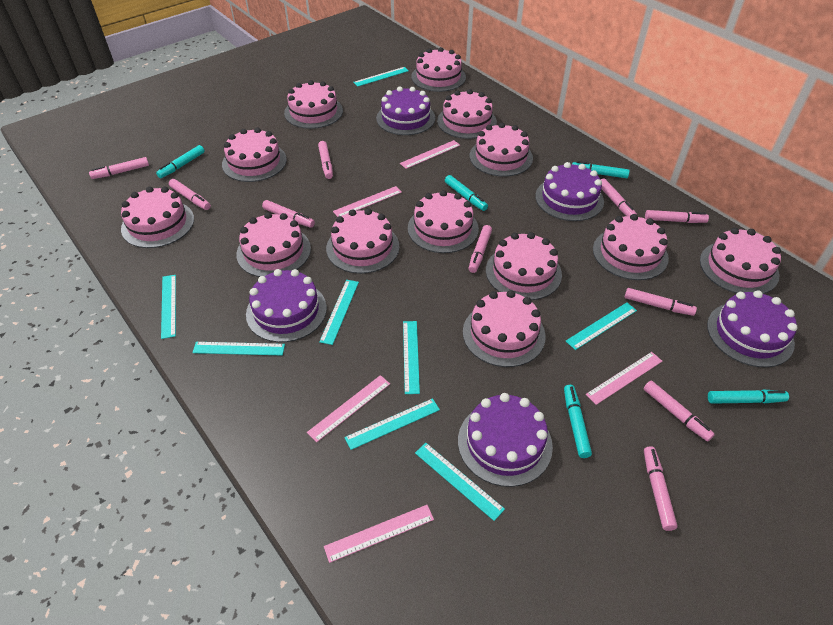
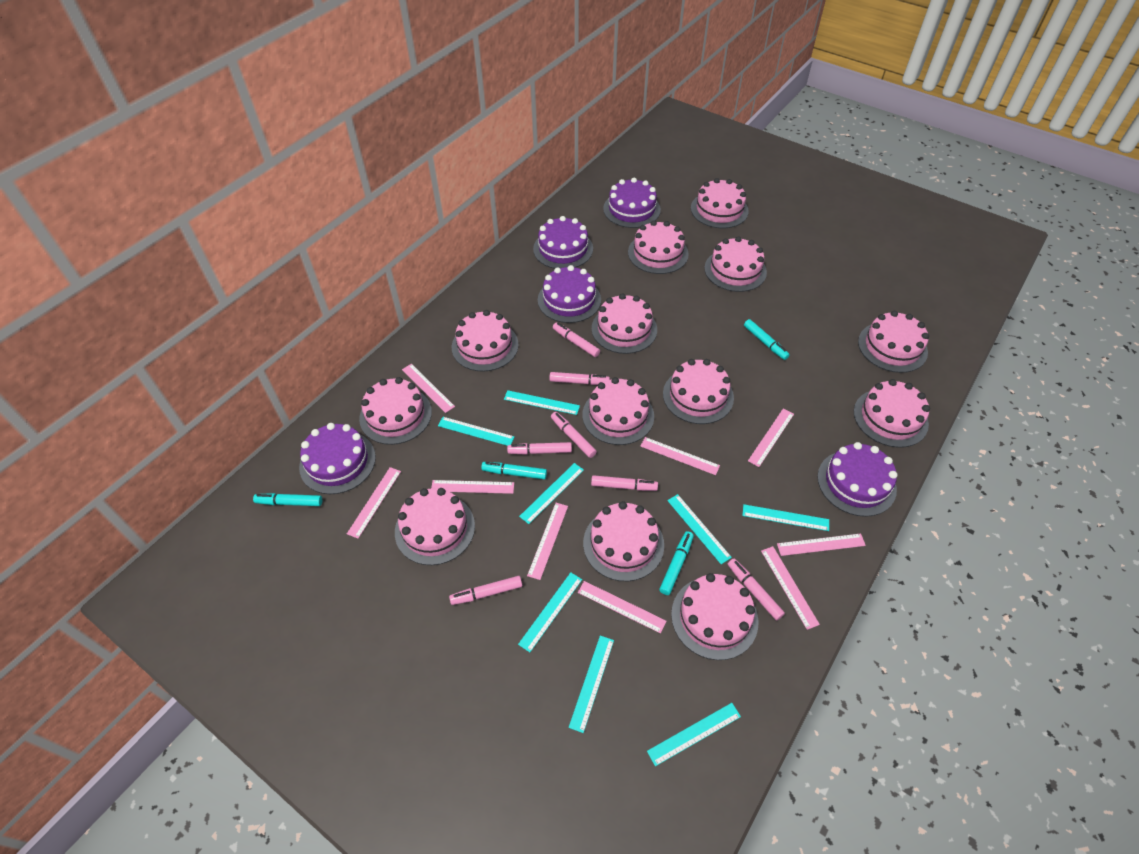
pink marker: [89,157,149,179] [169,179,211,210] [262,200,315,228] [318,141,333,179] [469,225,492,273] [601,178,637,216] [625,288,697,316] [644,381,715,442] [644,446,678,531] [645,210,709,223] = 10 -> [449,576,522,605] [507,442,572,455] [549,372,610,385] [551,412,597,458] [553,322,600,357] [591,475,658,491] [728,559,785,620] = 7
pink ruler: [307,375,390,442] [324,505,434,563] [333,186,402,217] [400,140,460,169] [586,352,662,405] = 5 -> [347,467,401,538] [402,364,455,413] [431,480,514,494] [527,503,568,580] [578,581,666,634] [640,437,720,475] [748,409,794,467] [761,546,820,630] [777,534,866,556] = 9
turquoise marker: [156,145,205,178] [445,175,488,211] [564,385,592,458] [572,161,630,178] [708,390,789,404] = 5 -> [253,493,322,506] [481,462,547,479] [659,531,694,595] [744,319,790,360] = 4

